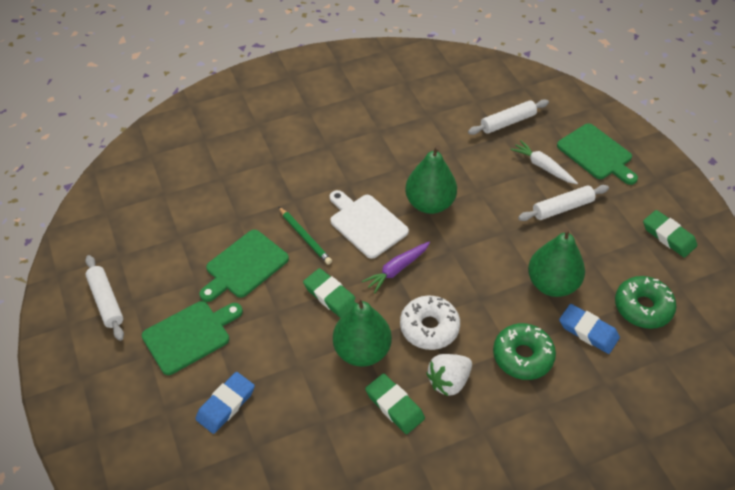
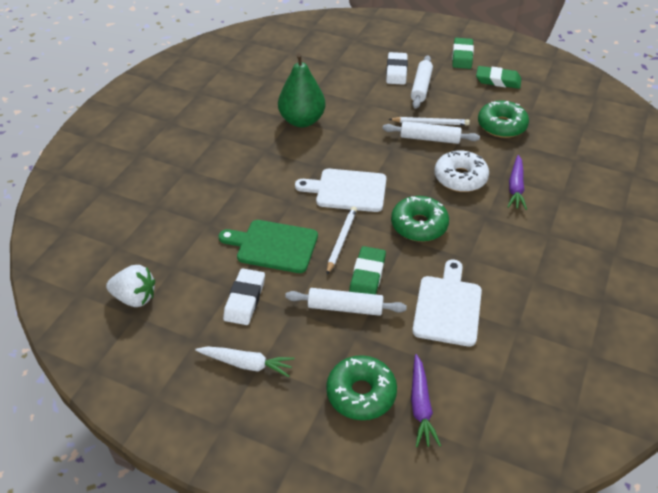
blue eraser: [195,372,255,434] [559,304,620,354] = 2 -> none = 0
green cutting board: [142,301,243,375] [199,230,289,302] [557,123,638,185] = 3 -> [218,220,318,273] = 1
green donut: [493,323,556,380] [615,276,676,329] = 2 -> [326,355,397,420] [391,196,449,242] [478,100,529,138] = 3
green pear: [333,297,392,366] [405,145,457,214] [528,227,585,297] = 3 -> [278,53,325,127] = 1
green pencil: [279,207,332,265] = 1 -> none = 0
purple carrot: [362,242,430,293] = 1 -> [411,354,441,447] [508,155,527,210] = 2
white cutting board: [330,190,409,259] = 1 -> [295,169,386,212] [412,260,482,347] = 2
white eraser: none = 0 -> [223,268,265,325] [386,52,408,85] = 2
white pencil: none = 0 -> [327,207,357,274] [389,117,470,125] = 2

